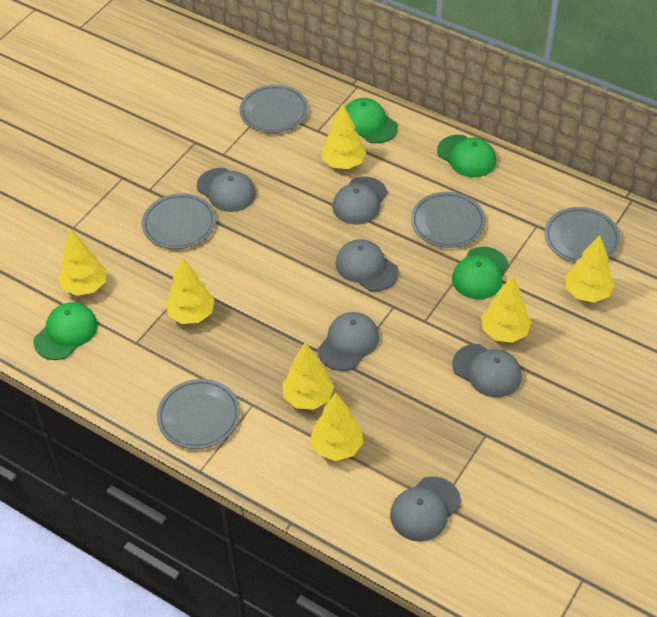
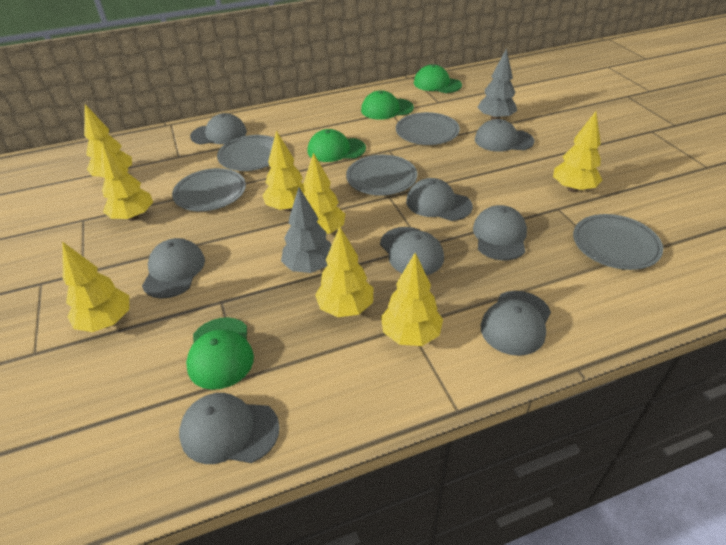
grey cap: [197,168,256,212] [318,312,379,371] [332,177,387,225] [336,239,399,291] [390,476,461,542] [452,344,522,397] = 6 -> [142,238,205,299] [179,393,280,464] [190,113,247,144] [380,227,444,275] [406,178,473,221] [473,205,527,261] [475,119,534,152] [481,291,551,356] = 8
grey tree: none = 0 -> [281,187,332,273] [477,48,517,120] = 2
yellow tree: [58,229,106,296] [166,257,215,324] [282,342,334,410] [310,393,364,461] [322,104,366,169] [481,275,531,343] [565,235,615,303] = 7 -> [62,241,129,332] [84,104,132,177] [101,141,153,221] [262,131,305,211] [303,153,345,234] [315,226,373,317] [381,253,443,346] [553,111,602,192] = 8

